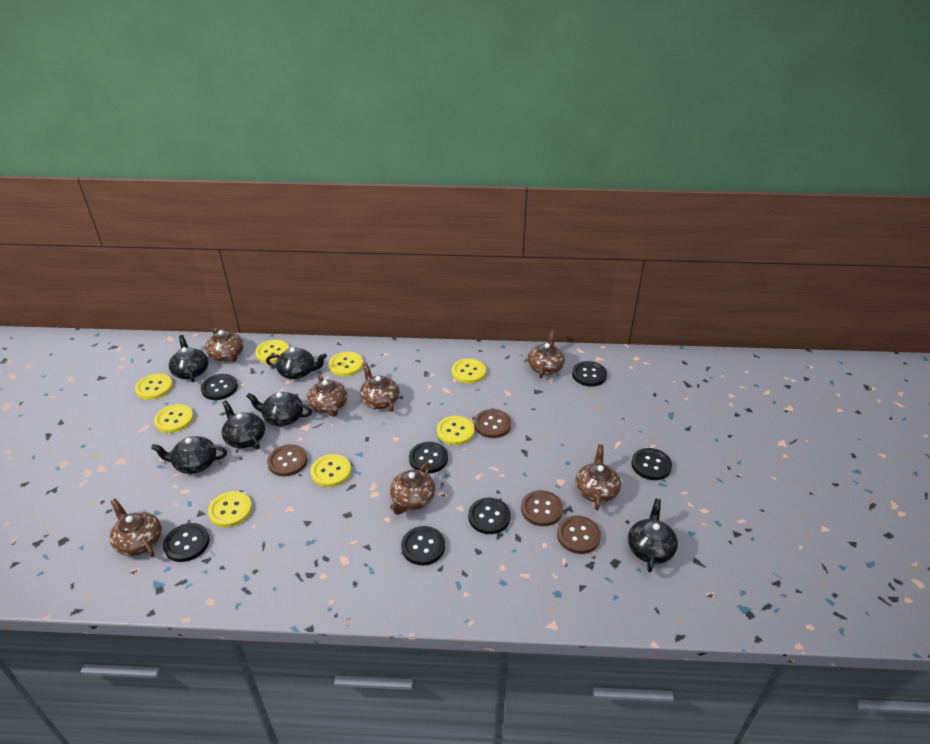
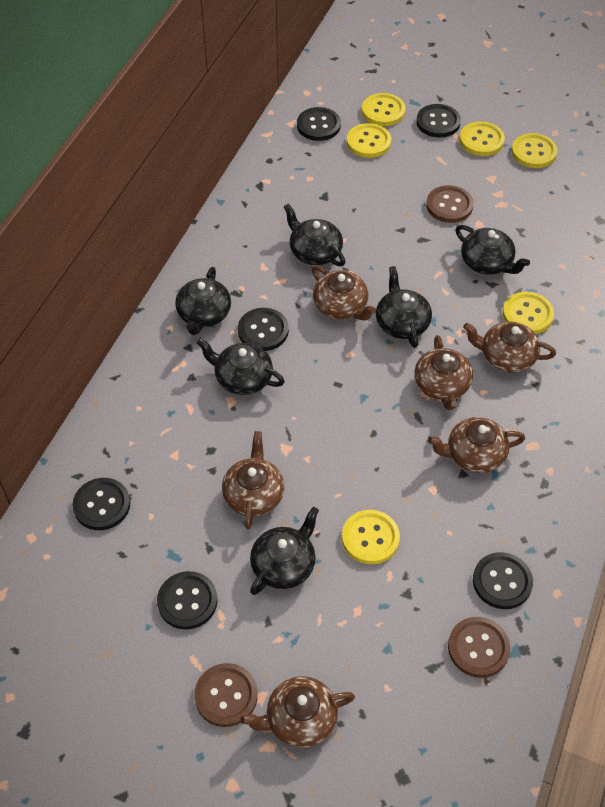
black button: [163,523,210,562] [201,374,238,400] [401,526,445,565] [409,442,448,474] [468,498,511,534] [572,361,607,387] [631,448,672,480] = 7 -> [72,478,130,530] [157,571,218,630] [238,308,289,351] [297,107,341,141] [416,104,461,138] [473,552,533,609] = 6
brown button: [267,444,308,476] [474,409,511,438] [521,490,563,526] [557,516,601,554] = 4 -> [194,663,258,727] [426,185,473,223] [448,617,510,678] = 3
brown teapot: [110,499,162,557] [205,328,244,362] [307,374,348,417] [360,363,400,412] [390,462,436,515] [527,330,565,378] [575,444,621,510] = 7 -> [222,431,284,530] [240,676,355,748] [312,266,376,321] [414,335,473,410] [428,417,525,473] [463,322,556,373] = 6
yellow button: [135,373,173,400] [154,404,194,433] [208,491,252,527] [255,340,289,363] [311,454,351,487] [329,352,363,376] [437,416,474,445] [452,358,486,384] = 8 -> [342,510,400,564] [347,123,391,158] [362,93,405,126] [460,122,505,156] [503,292,554,334] [512,133,557,168] = 6

